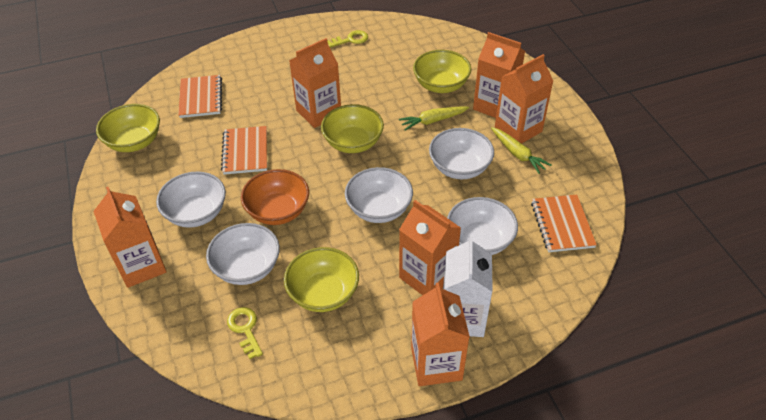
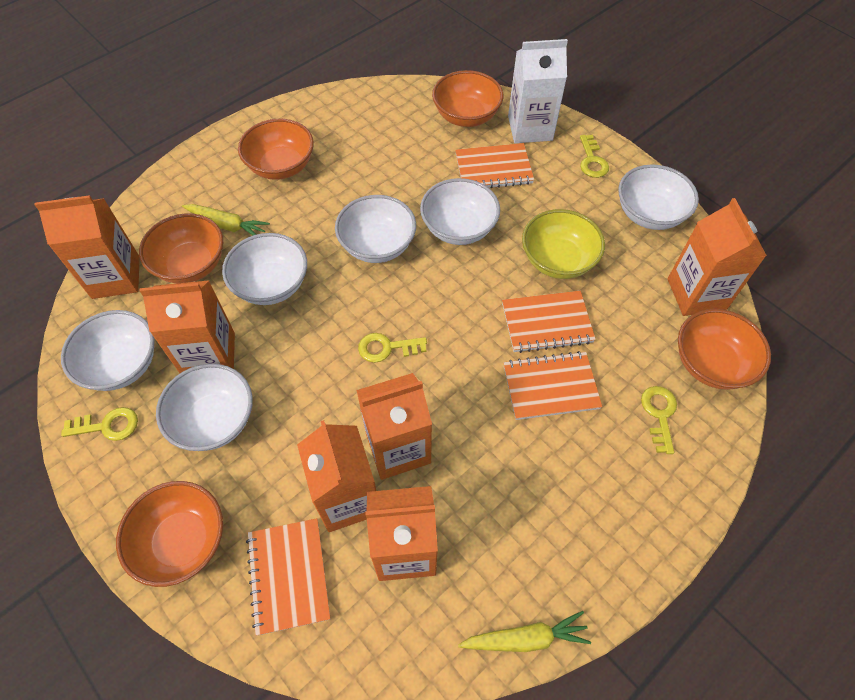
orange bowl: [241,169,309,225] = 1 -> [116,481,223,587] [139,213,223,283] [238,119,314,180] [432,70,503,127] [678,309,771,390] = 5
orange notebook: [178,75,222,118] [221,126,267,174] [531,195,597,252] = 3 -> [246,518,331,636] [455,143,534,188] [502,291,596,353] [503,351,602,420] = 4
white bowl: [156,172,226,228] [206,223,280,285] [345,167,413,223] [429,128,494,179] [447,197,518,255] = 5 -> [61,310,155,391] [156,364,253,451] [222,233,307,305] [335,195,416,263] [420,178,500,245] [618,164,699,230] = 6
yellow bowl: [96,104,160,152] [284,247,359,312] [321,104,384,153] [413,50,471,93] = 4 -> [522,209,605,279] = 1
yellow key: [227,307,263,359] [328,30,368,48] = 2 -> [61,407,138,441] [358,333,427,363] [580,135,609,178] [641,386,677,454] = 4

